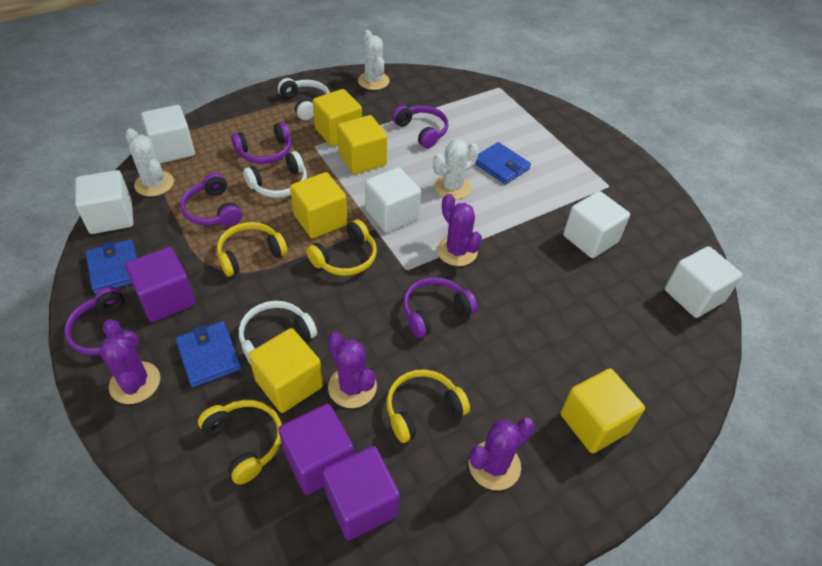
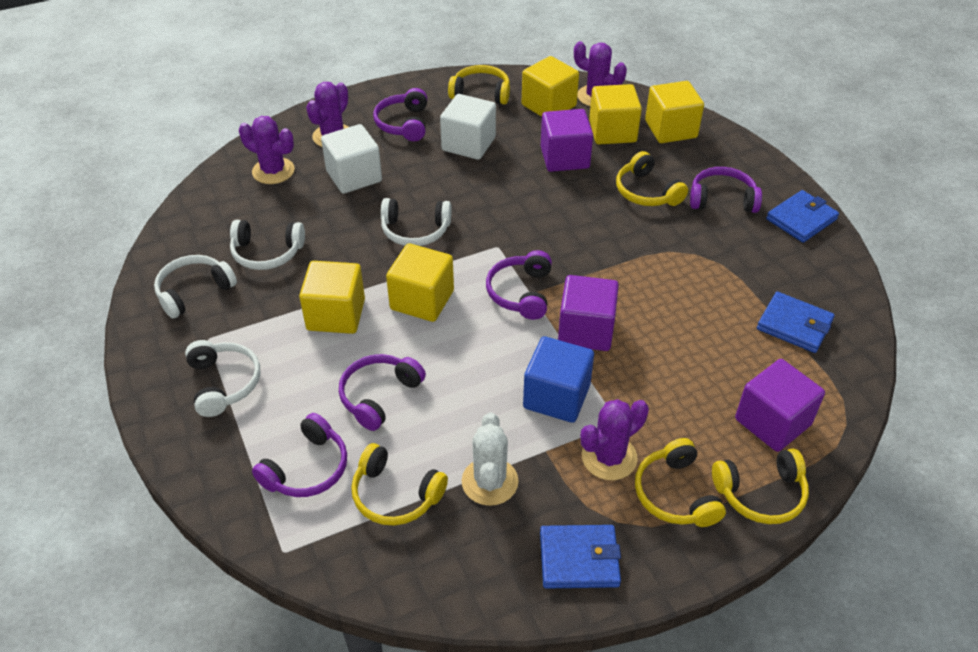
blue cube: none = 0 -> [523,336,594,423] = 1
white cactus: [125,128,174,196] [358,30,390,90] [433,139,479,200] = 3 -> [462,412,519,506] = 1
white cube: [75,170,133,234] [141,105,195,164] [365,167,421,233] [563,191,630,258] [665,246,743,318] = 5 -> [321,124,382,194] [440,94,496,160] = 2
white headphones: [239,301,317,365] [243,151,307,198] [278,78,330,120] = 3 -> [154,255,237,319] [185,340,261,417] [230,220,305,270] [381,198,452,246] = 4
yellow headphones: [198,400,282,485] [217,222,288,277] [306,219,377,276] [386,369,470,443] = 4 -> [351,443,448,525] [448,65,510,105] [616,151,688,206] [635,438,726,527] [712,449,809,524] = 5

